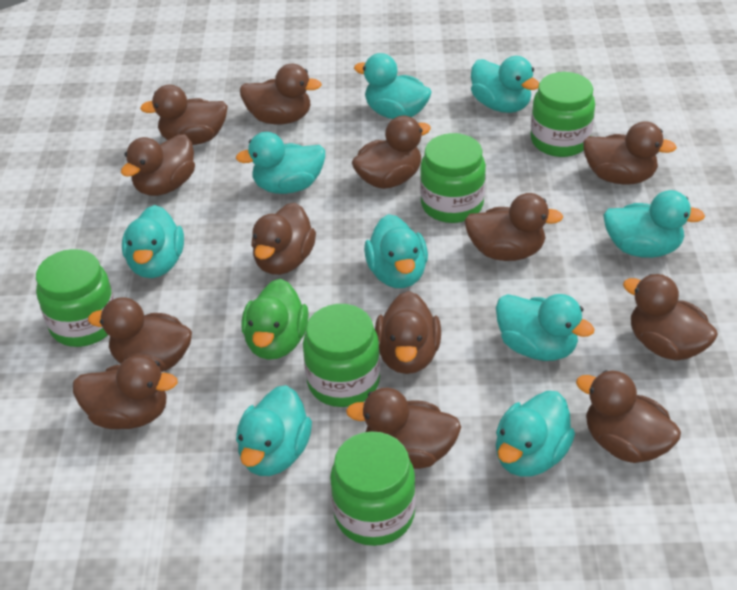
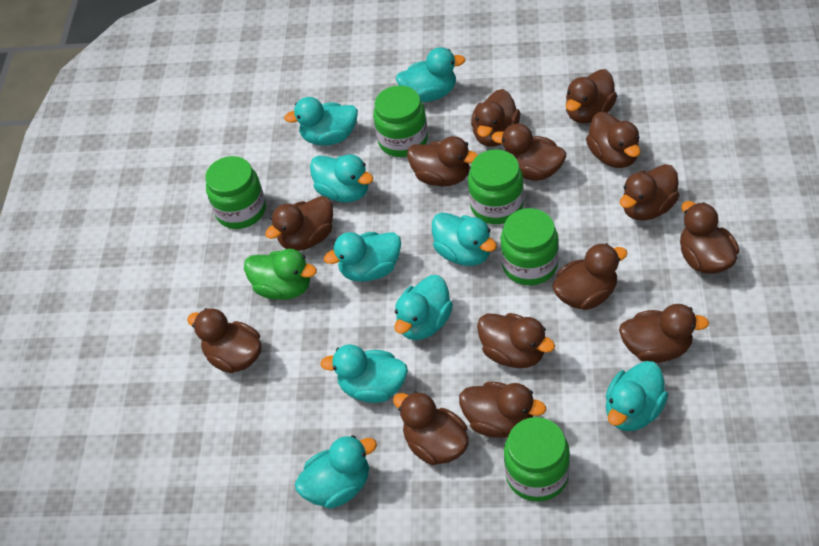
brown duck: [73,355,178,429] [88,298,192,372] [121,134,195,196] [140,85,228,145] [240,64,322,125] [251,203,316,275] [346,388,461,469] [352,115,431,189] [375,291,441,374] [464,193,563,261] [576,370,681,463] [583,121,677,185] [623,274,718,361] = 13 -> [187,308,262,373] [265,196,333,251] [393,391,469,465] [407,136,478,186] [459,382,546,438] [471,89,520,147] [477,313,555,368] [492,124,566,181] [552,243,628,310] [566,69,617,123] [586,112,641,168] [619,304,709,363] [620,164,680,221] [680,201,739,274] = 14

